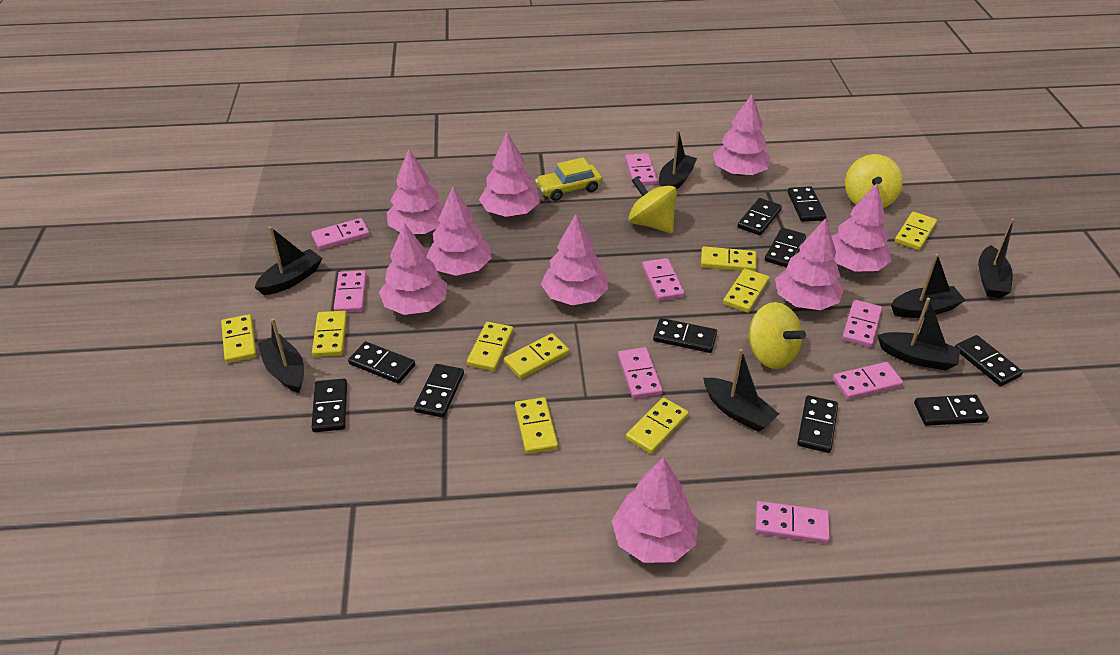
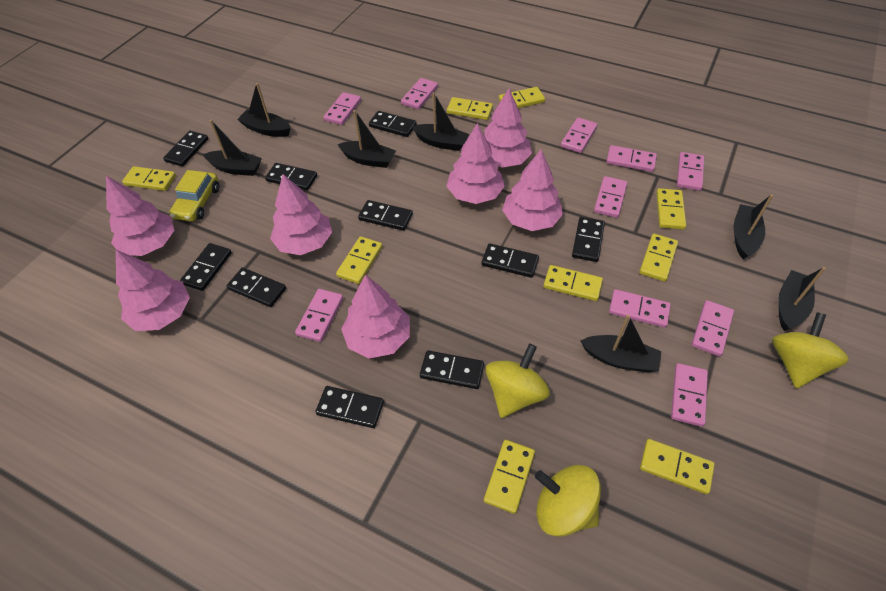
pink domino: [311,218,370,250] [334,271,367,313] [618,347,663,399] [625,153,658,186] [642,258,685,301] [755,501,830,543] [833,362,903,400] [842,300,882,347] = 8 -> [295,289,343,342] [323,92,361,125] [401,78,438,109] [561,117,598,153] [594,176,628,218] [606,145,657,172] [609,289,671,328] [671,363,708,427] [677,152,704,191] [692,300,734,356] = 10
pink tree: [379,223,447,315] [387,149,444,234] [426,187,492,276] [479,132,540,217] [541,214,609,305] [612,457,698,563] [713,94,771,176] [775,218,844,310] [831,184,892,272] = 9 -> [106,176,175,256] [116,250,190,331] [270,174,332,255] [341,275,410,358] [446,123,505,204] [484,89,532,168] [502,150,563,231] = 7

